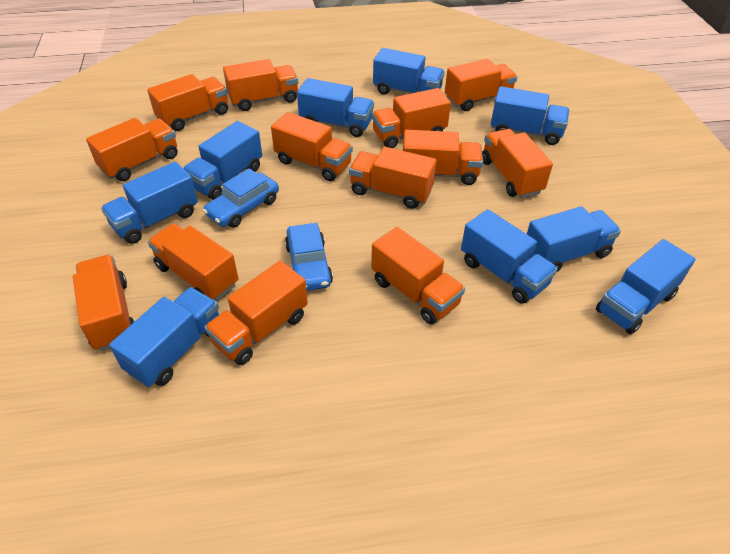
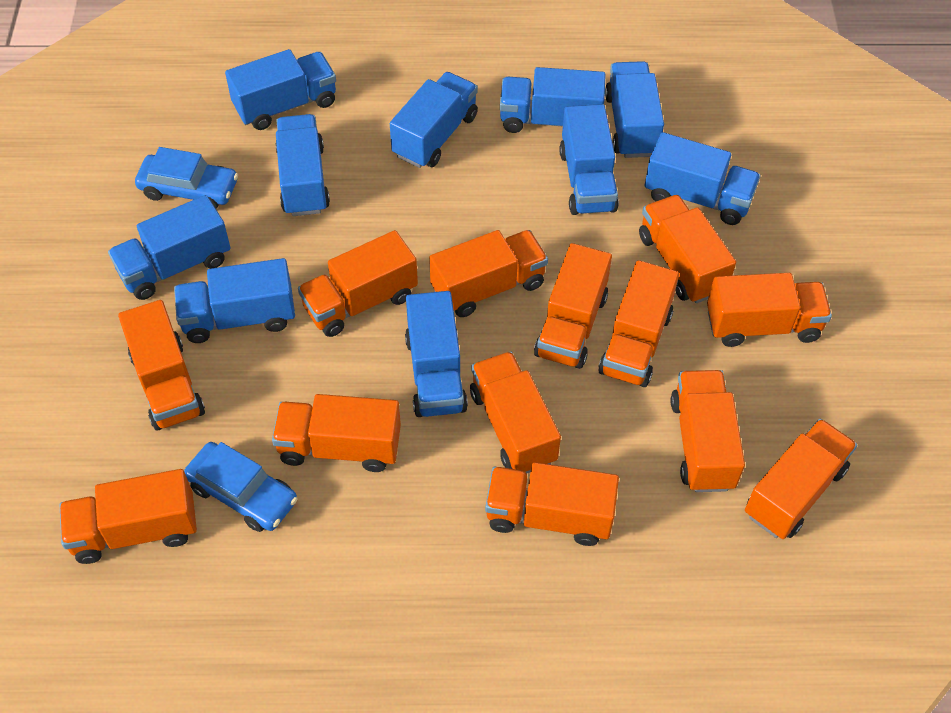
blue truck: [101,162,198,244] [109,287,219,387] [183,121,262,200] [297,78,374,137] [373,48,445,95] [461,209,558,304] [491,86,569,145] [527,206,621,273] [596,239,696,334] = 9 -> [108,195,231,300] [174,258,295,343] [225,49,336,130] [275,114,330,216] [390,72,478,168] [405,291,468,417] [500,67,606,133] [559,104,619,215] [605,61,664,158] [645,132,761,225] = 10

